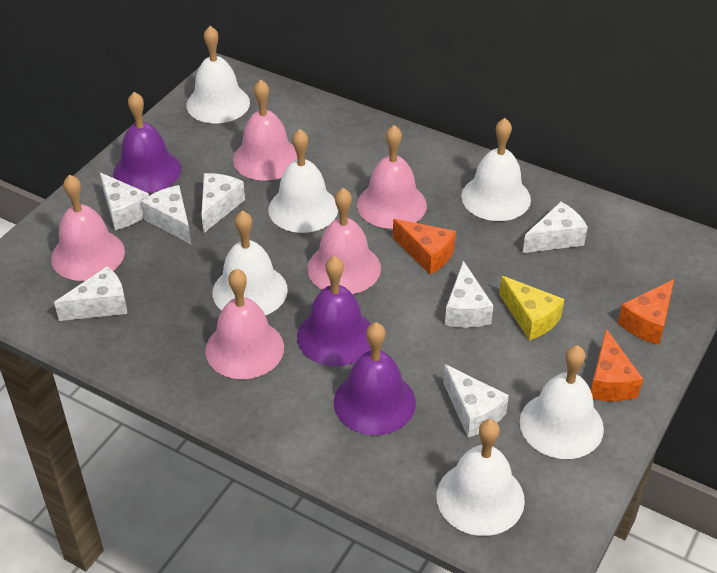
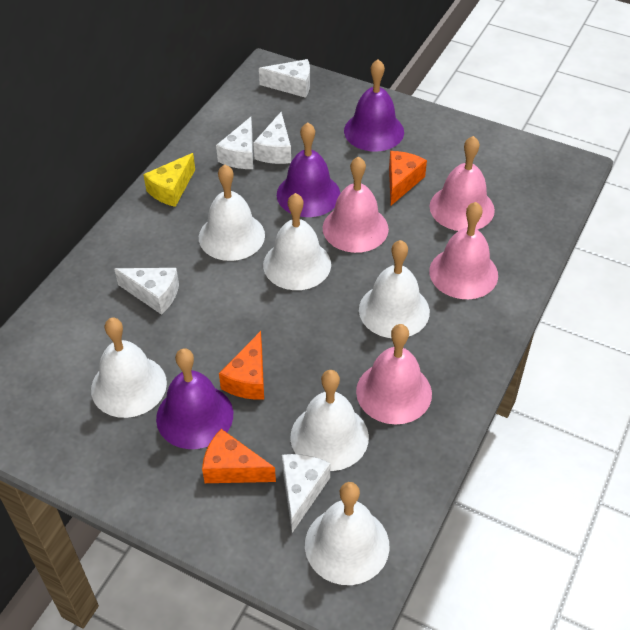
pink bell: [51,174,125,281] [205,268,284,379] [233,79,297,181] [307,188,381,294] [357,125,427,229] = 5 -> [323,156,389,253] [356,324,432,425] [429,136,495,231] [429,202,498,299] = 4
white cheese: [54,266,127,321] [100,173,149,230] [141,185,191,244] [201,173,245,233] [443,364,509,438] [445,261,494,328] [523,202,588,253] = 7 -> [114,268,179,315] [216,117,253,169] [253,112,291,164] [259,59,310,98] [282,454,330,533] = 5

